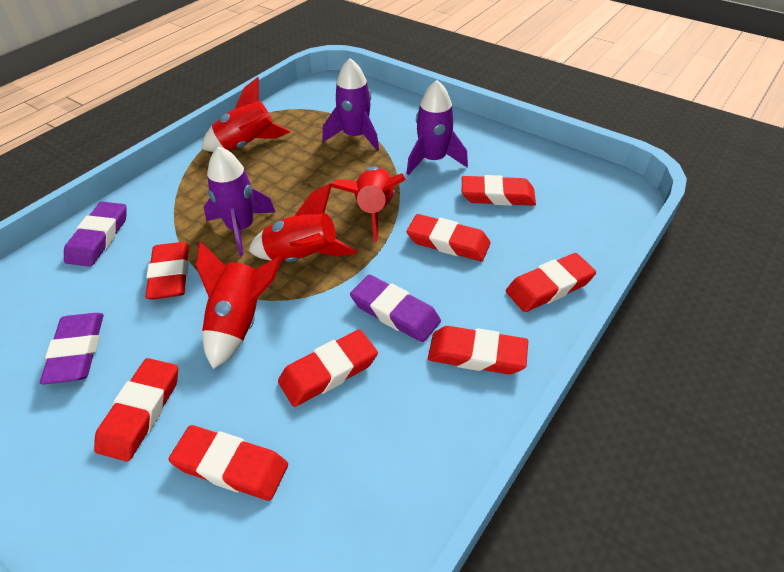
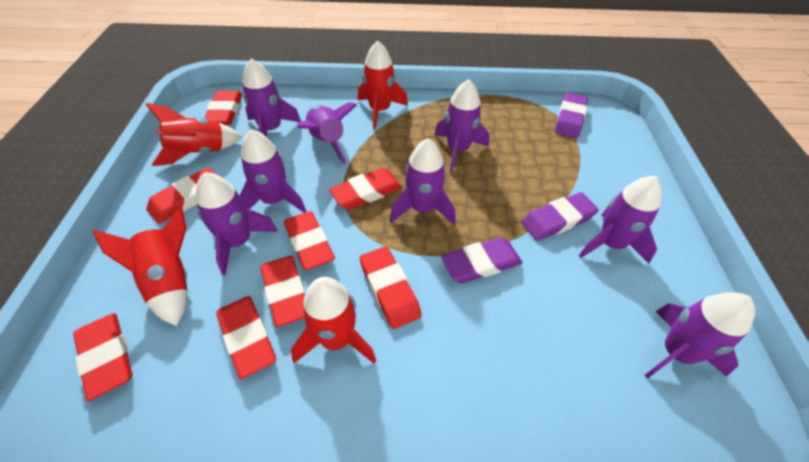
purple rocket: [204,146,276,256] [322,58,379,151] [406,80,468,175] = 3 -> [196,172,278,275] [240,129,306,213] [242,59,301,137] [297,102,357,164] [390,138,456,225] [434,79,490,172] [579,176,662,264] [644,292,755,379] = 8

